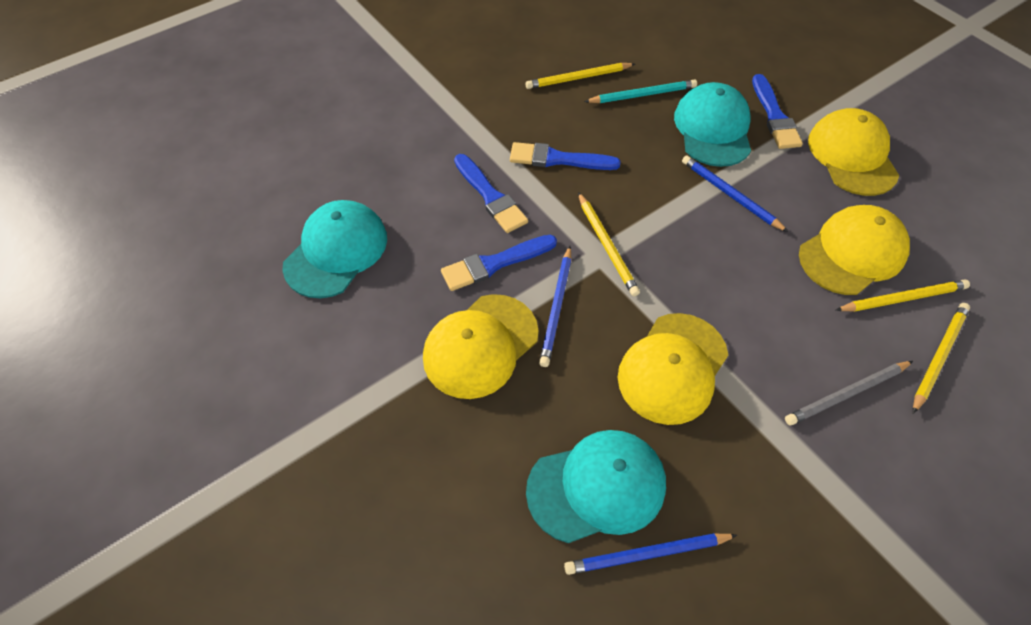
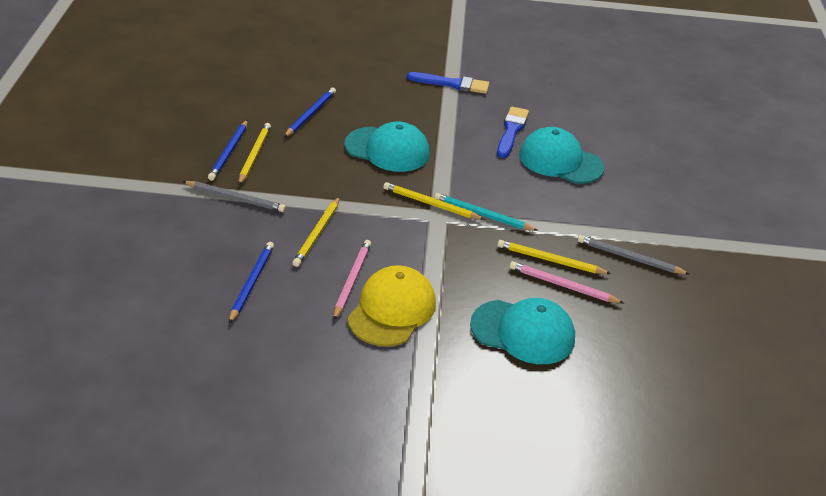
blue brush: [441,235,557,291] [454,154,528,233] [510,142,621,170] [752,74,803,149] = 4 -> [407,72,489,94] [497,106,529,158] = 2
grey pencil: [785,361,913,425] = 1 -> [182,181,286,212] [578,235,690,275] = 2
pink pencil: none = 0 -> [334,240,371,320] [510,261,624,303] = 2
yellow cap: [423,294,539,399] [618,313,728,425] [799,205,910,295] [808,108,899,196] = 4 -> [348,265,436,347] = 1

